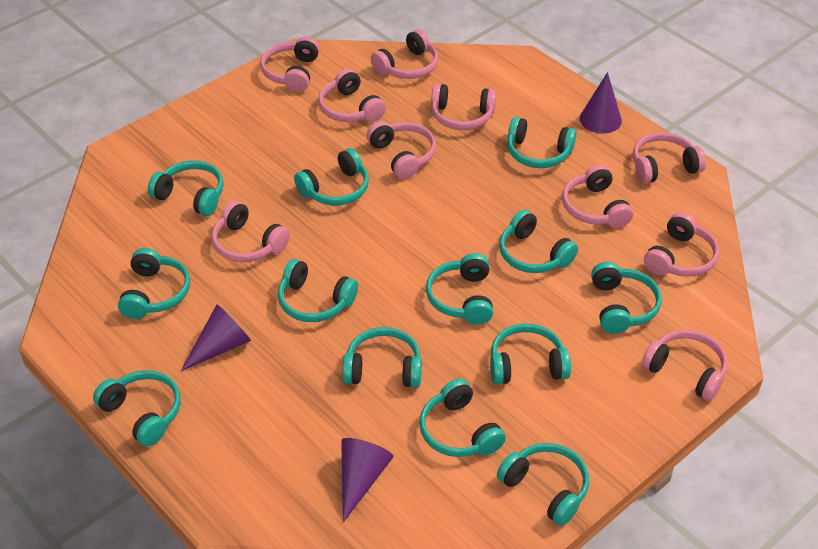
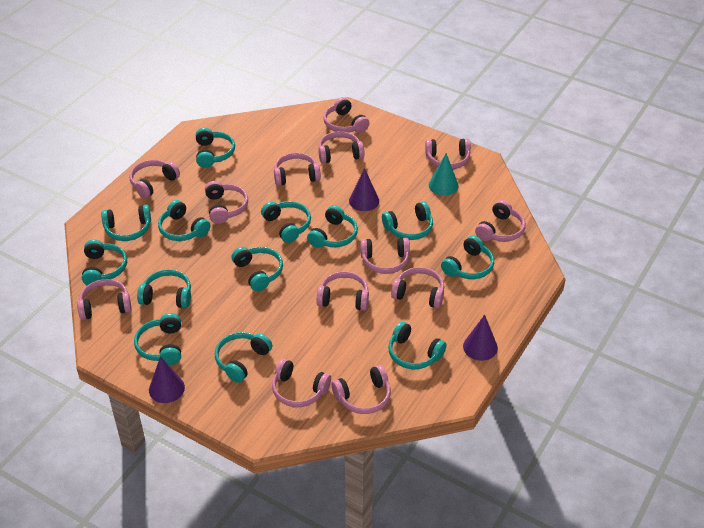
pink headphones: [211,201,290,262] [260,37,320,92] [318,69,386,122] [367,121,436,179] [371,29,438,79] [431,83,497,130] [562,164,633,228] [633,132,706,184] [642,330,728,401] [644,212,719,277] = 10 -> [77,279,132,320] [130,160,180,199] [205,181,248,224] [272,359,331,407] [274,153,321,186] [316,271,369,311] [318,131,365,164] [323,97,369,133] [332,365,391,414] [360,237,410,274] [391,267,444,308] [425,138,471,169] [475,200,526,242] = 13
turquoise cone: none = 0 -> [429,153,459,196] = 1

